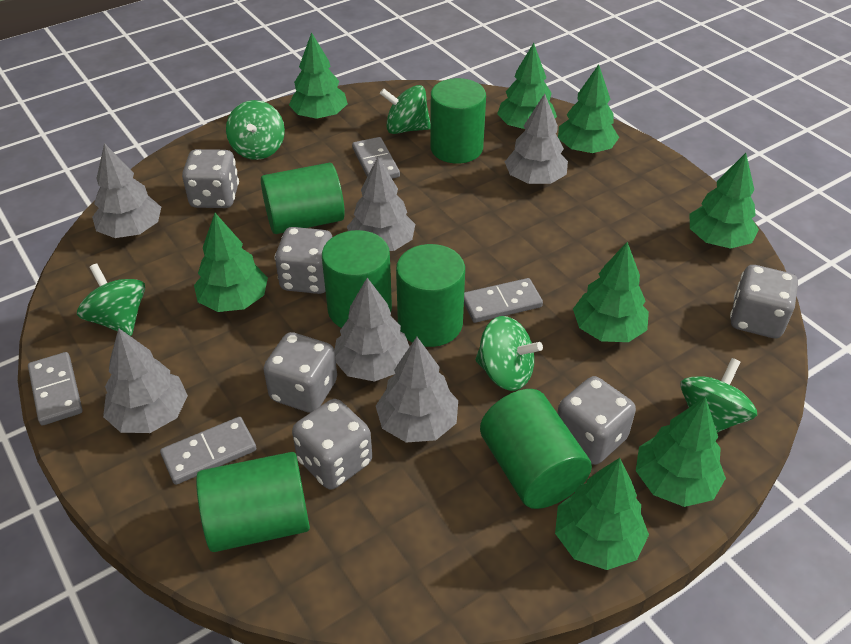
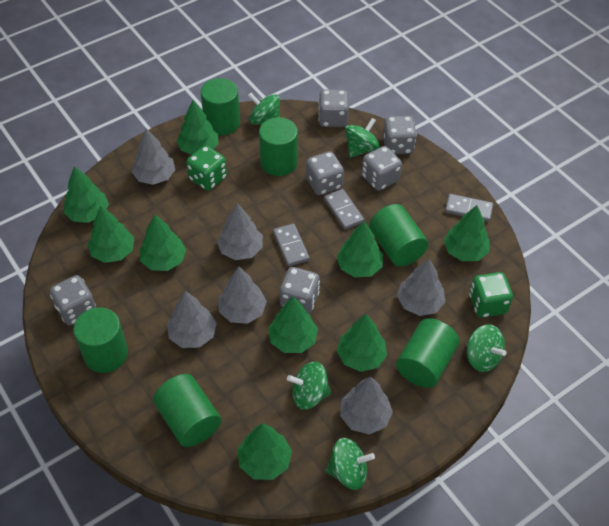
green dice: none = 0 -> [186,146,227,191] [469,272,513,318] = 2
green tree: [194,213,268,312] [289,32,348,120] [497,43,557,130] [555,458,649,570] [558,64,619,153] [573,242,649,342] [636,397,726,507] [690,153,759,249] = 8 -> [63,166,109,223] [88,206,134,263] [140,214,186,271] [176,100,218,155] [237,423,292,480] [268,297,318,353] [336,221,383,277] [337,314,387,372] [444,205,490,261] = 9
grey domino: [28,352,82,425] [160,417,256,485] [352,137,400,179] [464,278,543,323] = 4 -> [273,224,310,266] [324,189,364,230] [445,194,493,222] = 3

